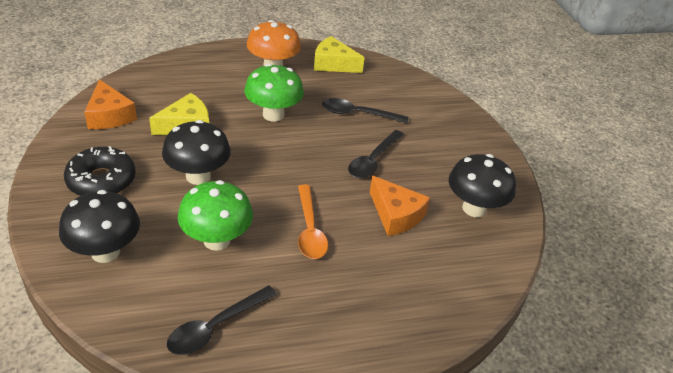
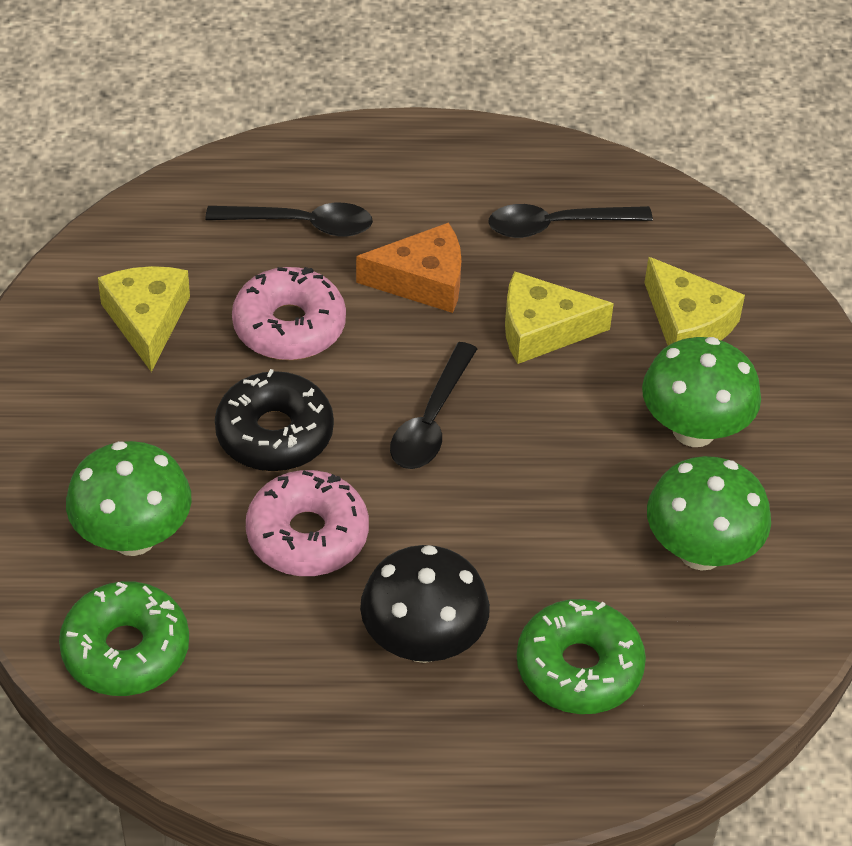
black mushroom: [59,190,140,263] [162,120,231,185] [449,154,516,217] = 3 -> [360,545,490,663] = 1
green donut: none = 0 -> [59,581,189,696] [517,599,646,714] = 2
green mushroom: [178,180,253,251] [244,64,304,122] = 2 -> [66,441,192,556] [642,337,761,447] [647,456,771,571] = 3
orange cheese: [84,79,137,129] [370,176,430,236] = 2 -> [356,222,461,313] = 1
orange mushroom: [247,20,301,66] = 1 -> none = 0
orange spoon: [298,185,328,259] = 1 -> none = 0
pink donut: none = 0 -> [232,267,346,360] [246,470,369,576] = 2
yellow cheese: [149,93,209,135] [314,36,365,73] = 2 -> [98,266,190,372] [505,271,614,364] [645,257,745,346] = 3

